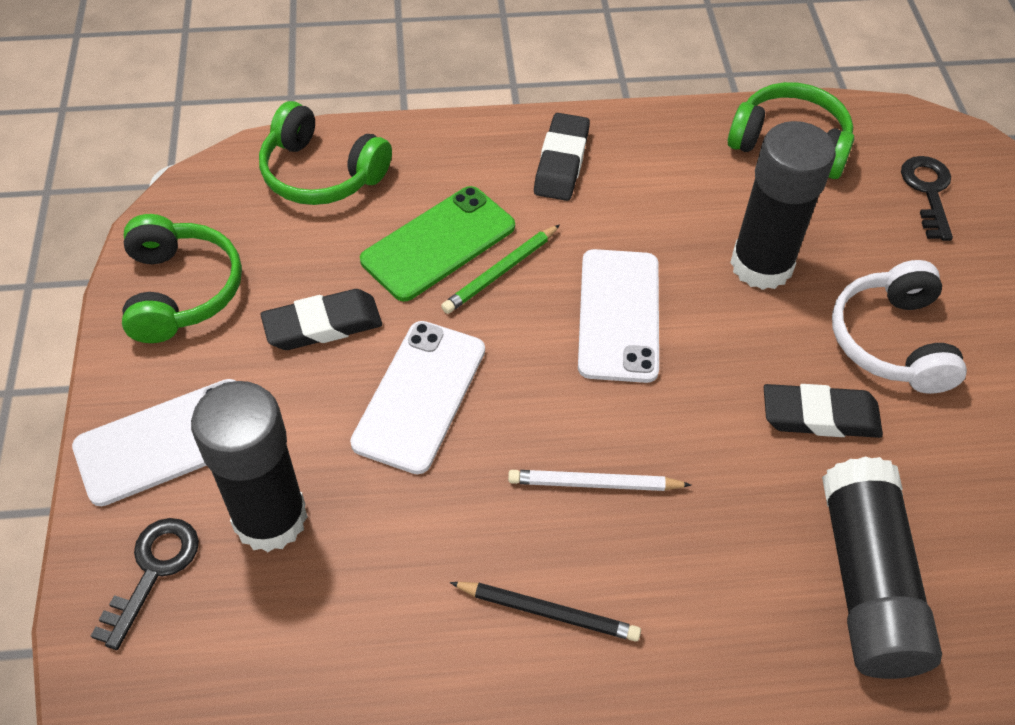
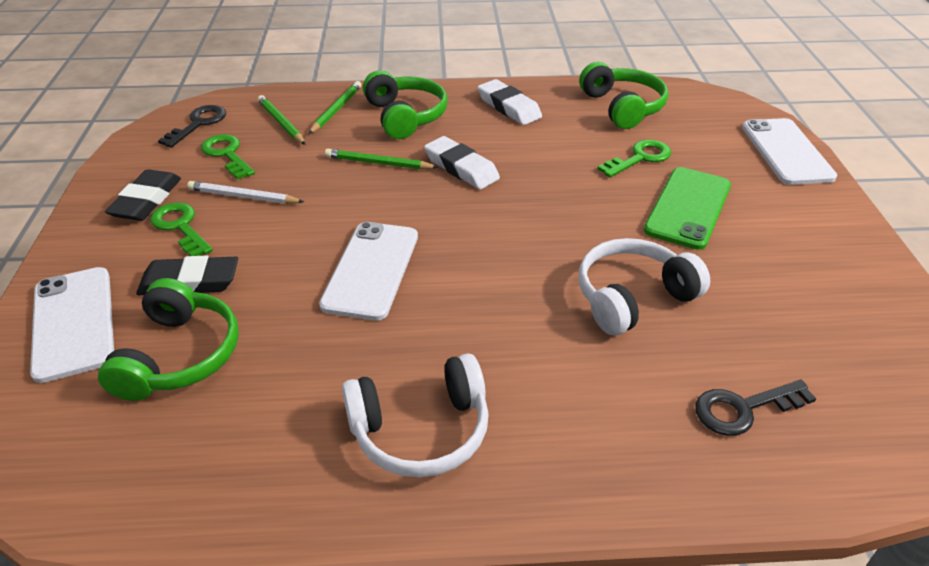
black eraser: [260,289,382,350] [534,113,590,201] [764,384,883,438] = 3 -> [105,169,181,221] [136,255,238,295] = 2
black glue stick: [191,381,308,552] [730,121,836,290] [822,457,942,679] = 3 -> none = 0
black pencil: [450,582,641,642] = 1 -> none = 0
green key: none = 0 -> [150,202,213,256] [201,134,255,180] [598,140,671,178] = 3
green pencil: [441,224,560,314] = 1 -> [258,95,306,145] [309,81,362,134] [325,149,438,170] = 3
white eraser: none = 0 -> [424,136,500,189] [478,79,542,125] = 2
white headphones: [832,260,967,394] = 1 -> [342,353,489,477] [579,238,710,335] = 2

